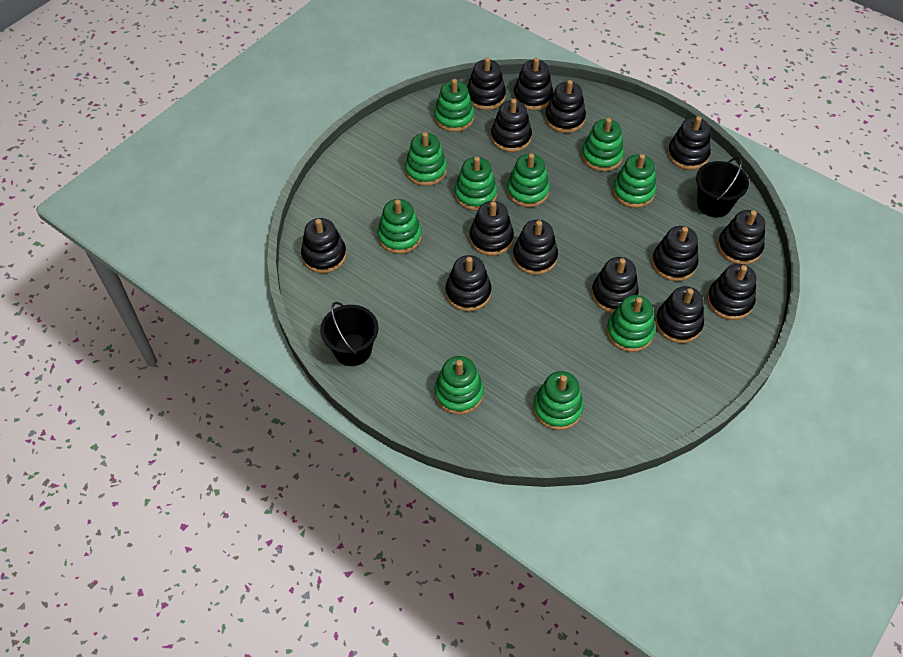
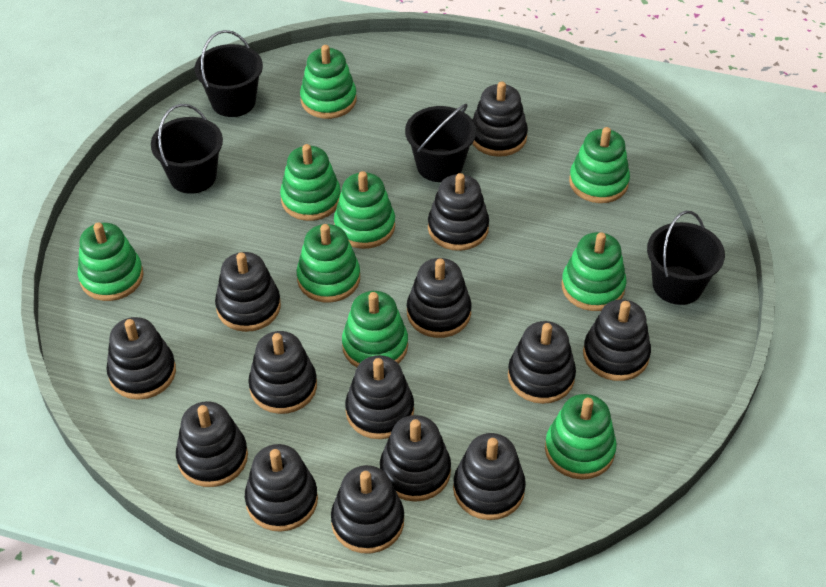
black bucket: [320,302,379,366] [696,157,749,217] = 2 -> [151,104,223,194] [195,30,263,117] [405,104,476,182] [647,211,725,305] = 4
green stacking toy: [377,199,422,254] [405,132,447,186] [434,79,474,132] [434,356,484,415] [455,157,497,211] [507,153,550,207] [533,371,584,430] [582,118,624,171] [606,295,655,352] [613,154,656,208] = 10 -> [78,223,143,301] [280,144,341,221] [296,224,360,302] [300,45,357,119] [334,171,395,249] [342,291,408,367] [545,394,617,479] [561,232,627,311] [569,127,630,203] = 9

